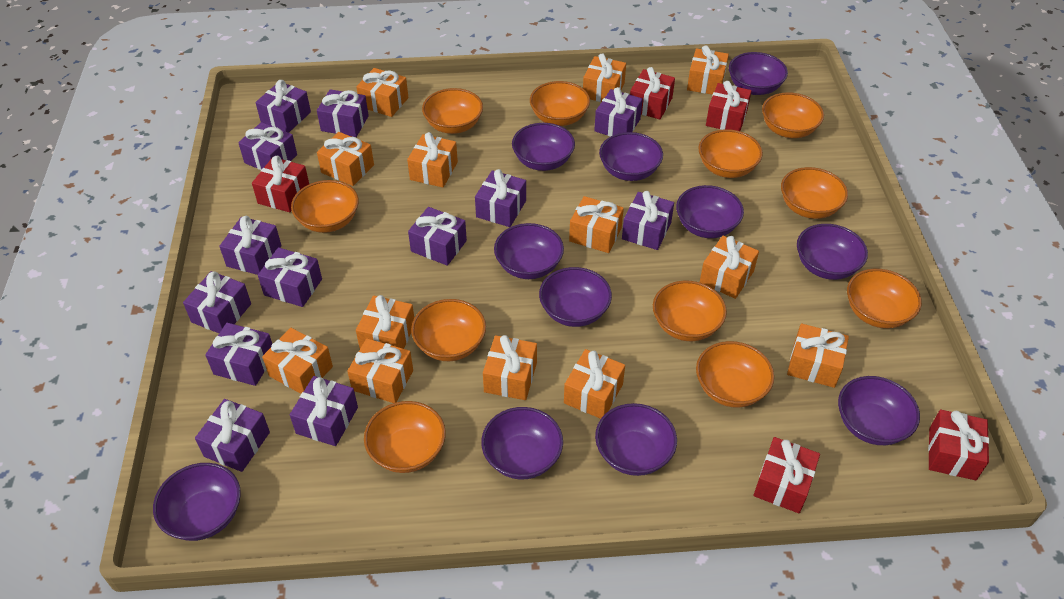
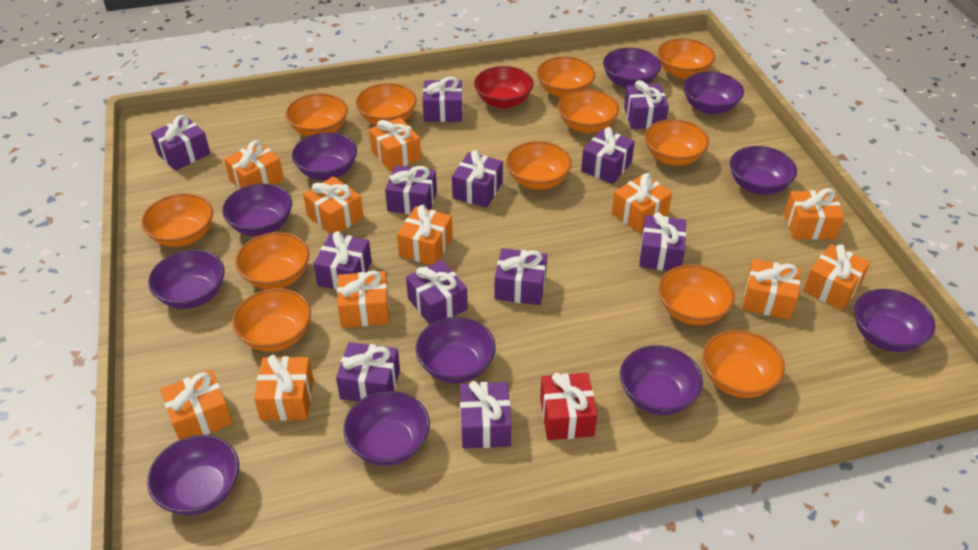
orange bowl: [291,180,359,233] [364,401,446,473] [411,299,486,361] [422,88,483,134] [530,81,590,126] [653,281,727,341] [696,341,774,408] [698,129,763,178] [762,92,824,138] [781,167,848,219] [847,269,922,328] = 11 -> [142,193,213,247] [232,288,311,352] [235,232,309,290] [286,93,348,137] [356,83,417,125] [506,141,572,190] [537,57,595,98] [558,89,619,133] [645,119,709,166] [657,38,715,79] [658,265,735,325] [702,330,785,398] = 12
orange gift: [262,328,333,394] [317,132,374,186] [347,338,413,403] [356,68,408,117] [356,295,414,349] [407,132,458,187] [483,335,537,400] [564,349,625,419] [569,196,624,253] [583,53,626,102] [687,45,729,95] [700,236,759,299] [787,323,849,388] = 13 -> [160,369,233,440] [224,140,284,189] [254,355,313,421] [303,176,363,233] [337,270,389,328] [369,117,421,171] [397,205,453,265] [612,173,672,233] [743,259,801,320] [784,188,844,239] [803,244,870,310] = 11
purple gift: [183,271,251,333] [195,399,270,472] [205,323,272,386] [219,216,282,275] [238,122,297,170] [255,80,311,133] [258,247,322,307] [290,376,358,446] [317,89,369,137] [408,207,467,266] [475,169,526,227] [594,87,643,137] [622,191,674,250] = 13 -> [151,115,210,171] [314,231,372,290] [336,342,400,402] [385,165,437,215] [406,260,468,325] [423,77,463,122] [452,150,503,208] [460,381,511,449] [495,248,547,305] [581,127,635,184] [624,80,669,129] [639,212,686,271] = 12
red bowl: none = 0 -> [474,66,534,109] = 1
red gift: [252,156,309,212] [630,67,675,119] [706,81,751,131] [753,437,820,513] [928,410,989,480] = 5 -> [540,373,597,440] = 1

